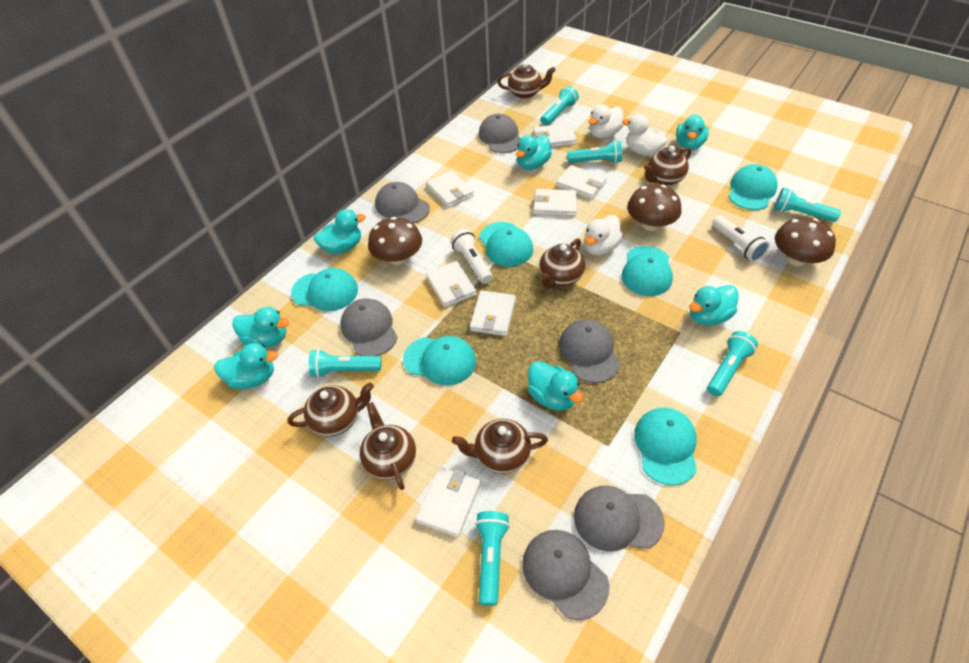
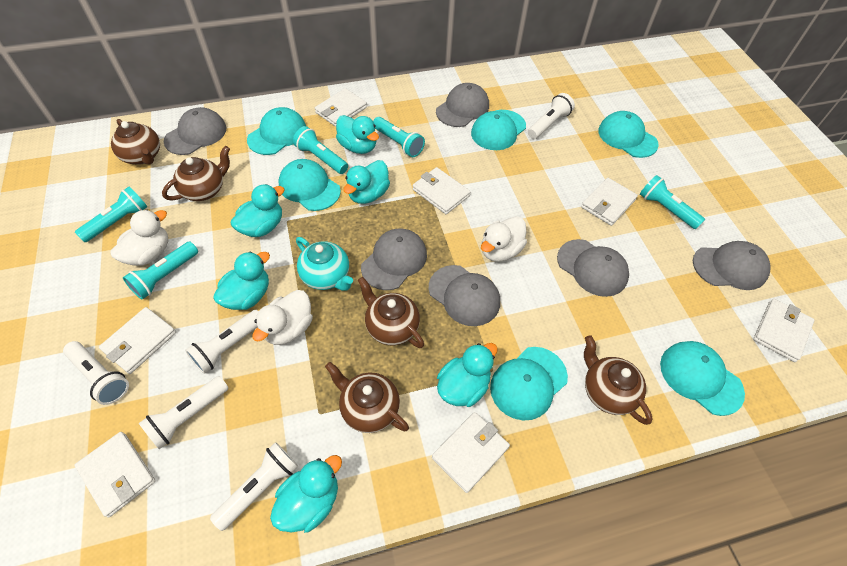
brown mushroom: [368,217,422,265] [627,184,682,231] [775,217,836,266] = 3 -> none = 0
brown teapot: [287,382,374,436] [360,402,416,490] [452,419,548,473] [497,62,556,99] [539,238,585,288] [644,146,691,186] = 6 -> [111,119,160,165] [162,146,230,201] [325,362,409,433] [358,277,424,348] [584,335,653,425] = 5
turquoise duck: [214,343,278,389] [232,307,289,348] [314,209,366,254] [516,135,552,170] [528,361,584,411] [676,114,709,150] [689,285,739,326] = 7 -> [213,252,270,310] [230,184,285,237] [270,455,342,533] [336,115,379,154] [343,160,390,204] [437,343,498,407] = 6
turquoise flashlight: [309,349,381,378] [475,511,510,606] [541,86,579,126] [567,141,622,164] [707,331,758,397] [774,188,841,222] = 6 -> [75,187,147,242] [123,242,198,299] [293,126,348,174] [373,117,425,157] [640,175,705,229] = 5
turquoise teapot: none = 0 -> [296,237,353,291] = 1
white flashlight: [450,229,493,284] [712,215,769,262] = 2 -> [63,341,129,405] [139,376,228,449] [185,310,259,374] [210,442,298,531] [528,93,575,139] = 5

